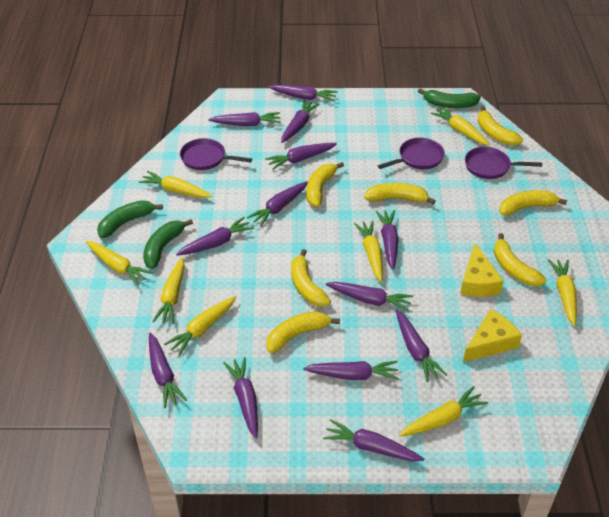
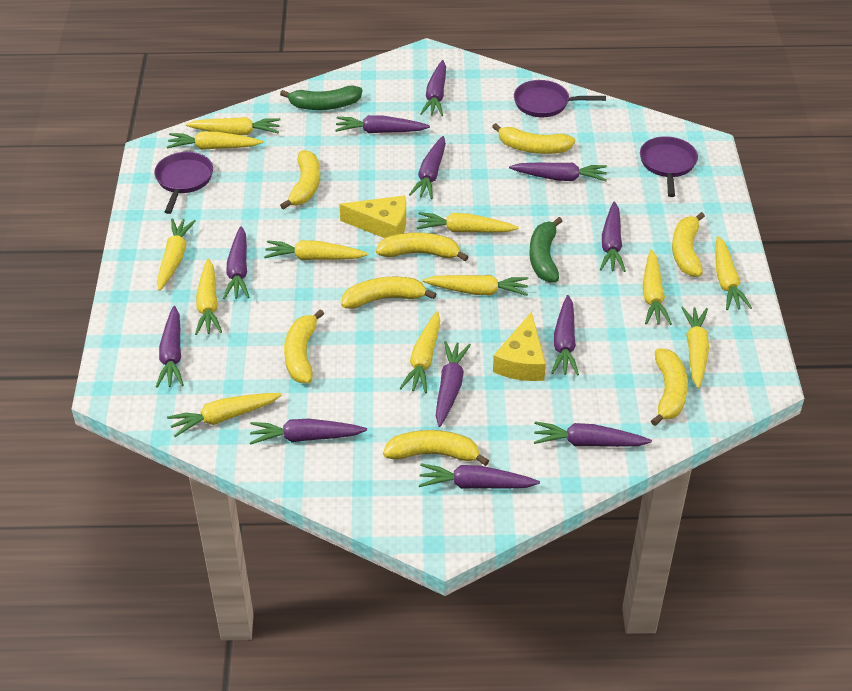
green banana: [97,200,163,238] [143,219,193,269] [418,88,481,108] = 3 -> [280,86,362,110] [529,217,562,282] = 2
purple carrot: [149,333,187,408] [176,217,254,256] [208,112,281,126] [223,357,258,439] [247,181,308,227] [265,143,337,170] [268,85,338,101] [281,100,320,143] [303,361,399,380] [323,419,424,462] [326,282,413,312] [375,210,399,270] [396,310,447,382] = 13 -> [156,306,184,388] [223,226,249,299] [250,419,367,445] [335,115,430,133] [409,136,446,199] [419,464,540,489] [420,60,446,116] [436,341,471,427] [509,163,607,181] [534,421,652,447] [551,295,579,376] [600,202,626,272] = 12
yellow banana: [266,311,340,353] [291,249,331,307] [307,162,344,207] [364,183,436,205] [478,106,523,146] [494,233,547,286] [499,190,567,216] = 7 -> [280,150,320,210] [284,309,324,383] [341,277,436,309] [376,232,468,261] [383,430,489,466] [492,123,575,154] [651,348,688,426] [672,212,705,277] = 8
yellow carrot: [86,241,153,286] [139,171,213,198] [152,258,185,324] [164,296,236,356] [354,221,383,282] [399,386,488,437] [431,106,490,145] [548,259,577,326] = 8 -> [157,218,196,291] [167,131,263,150] [167,393,282,437] [186,117,281,135] [195,258,222,335] [264,240,368,260] [400,311,440,393] [416,212,519,233] [422,275,528,296] [643,250,672,325] [681,307,709,389] [716,236,752,310] = 12

